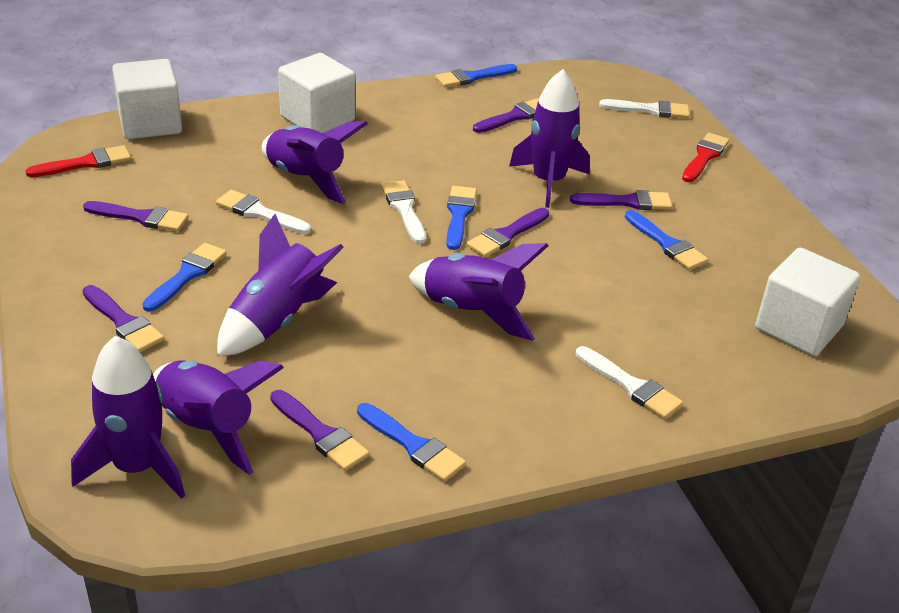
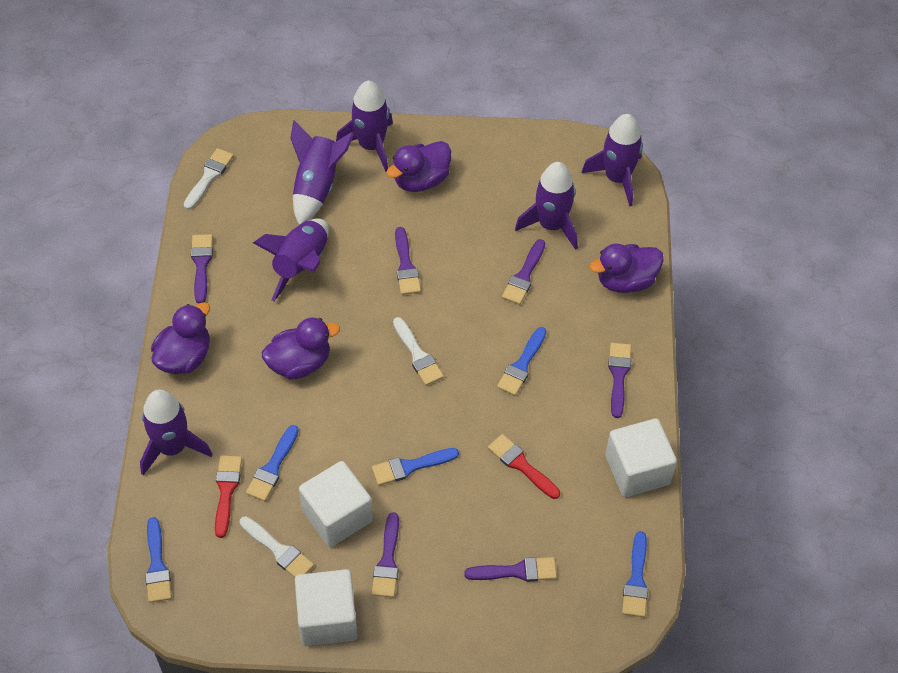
purple duck: none = 0 -> [151,302,210,374] [262,317,340,379] [386,141,451,192] [590,243,664,293] = 4
white brush: [216,190,311,234] [381,180,426,244] [576,346,683,419] [599,99,690,118] = 4 -> [184,148,234,210] [240,516,314,577] [393,317,444,386] = 3

